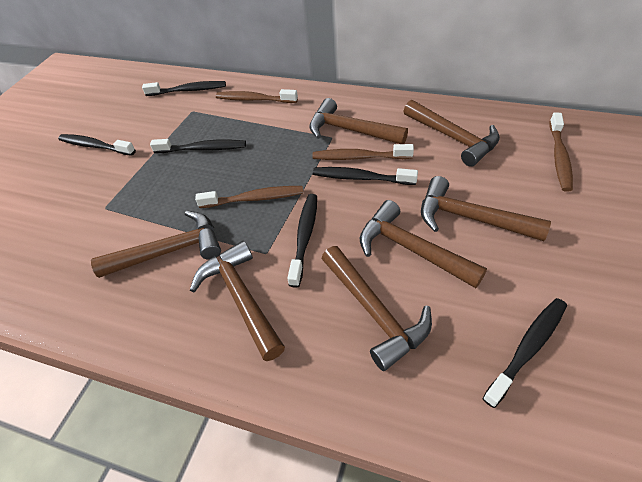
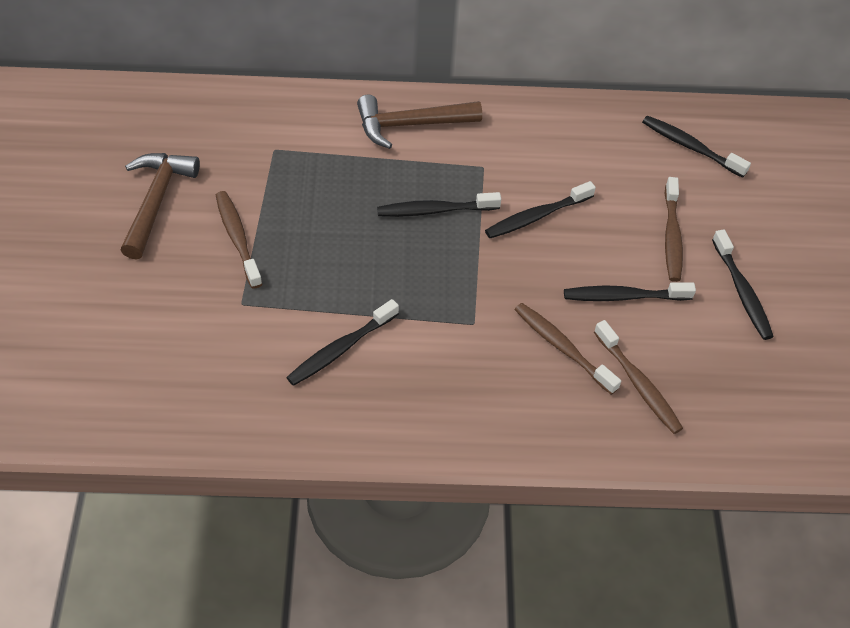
brown hammer: [91,211,221,278] [190,241,285,361] [309,98,408,144] [322,246,432,371] [360,200,487,288] [404,100,500,167] [421,176,551,241] = 7 -> [120,153,200,260] [357,95,482,149] = 2

